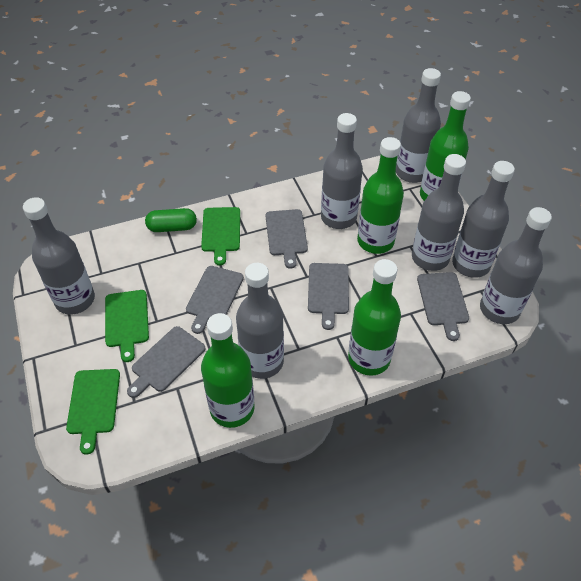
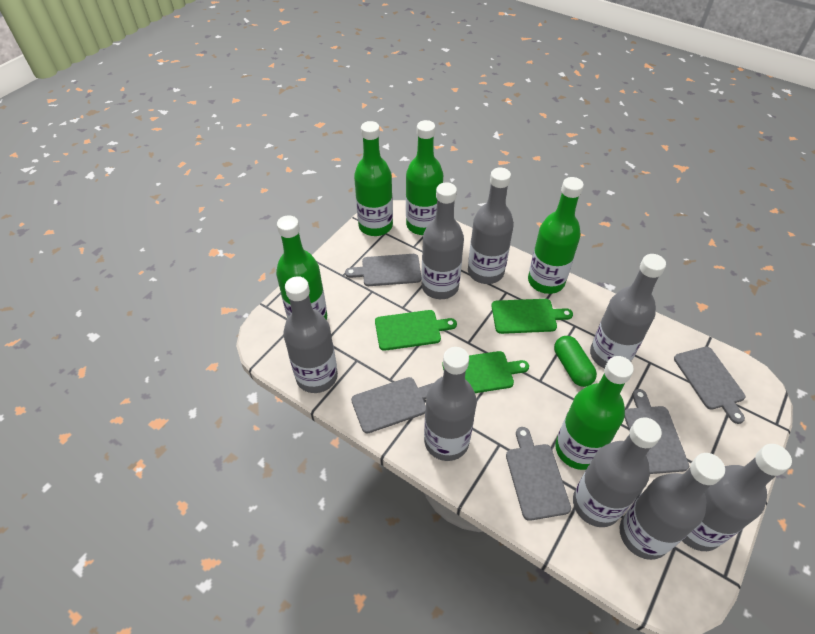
green bottle: [201,313,254,428] [348,259,401,375] [357,137,404,254] [420,91,471,201] = 4 -> [276,215,327,320] [354,121,393,236] [406,120,443,235] [528,177,584,294] [555,356,634,470] = 5
grey bottle: [23,197,95,314] [236,263,284,379] [321,113,363,229] [396,68,441,183] [412,154,466,271] [452,161,515,278] [480,207,552,324] = 7 -> [283,276,338,393] [421,182,464,299] [424,347,477,461] [468,167,514,284] [573,417,662,527] [590,254,666,368] [620,453,725,560] [682,444,792,551] = 8

